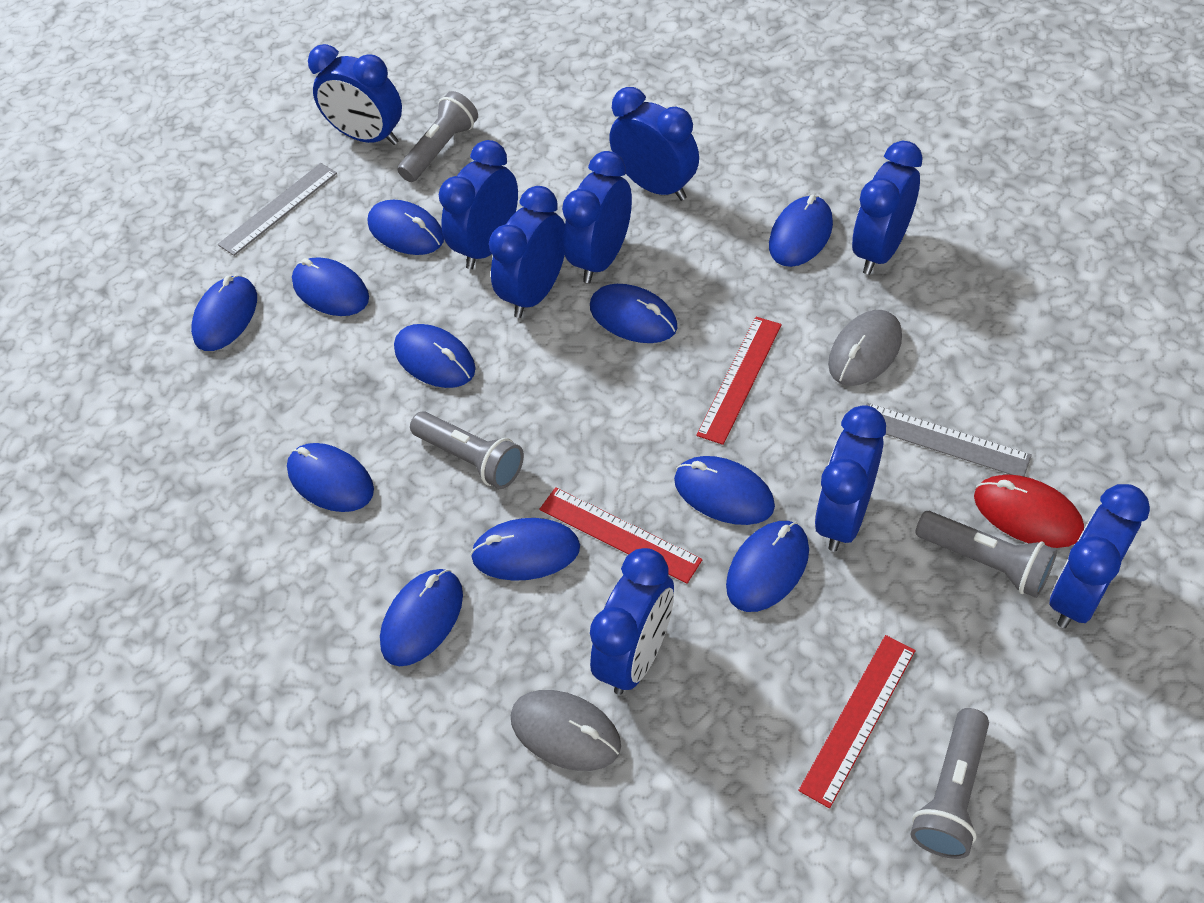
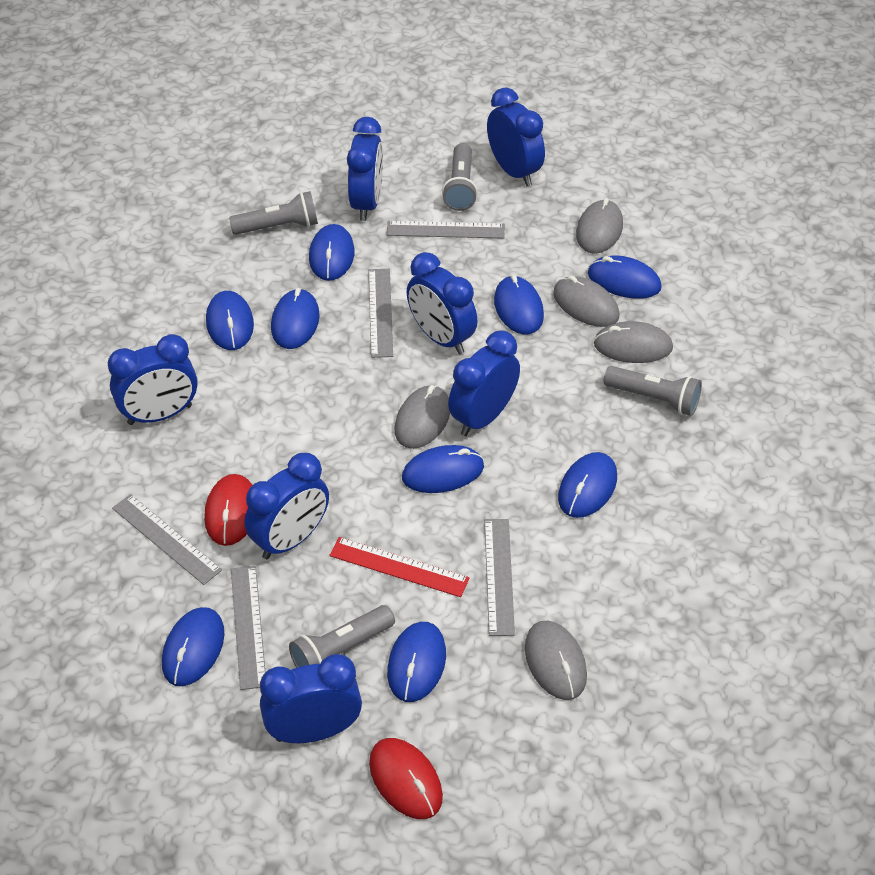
blue clock: [308,44,402,145] [439,140,518,269] [489,186,565,318] [562,151,632,283] [590,548,674,695] [609,87,699,201] [815,405,886,551] [852,141,923,275] [1049,484,1150,628] = 9 -> [108,334,198,425] [244,453,329,559] [260,654,362,743] [347,117,383,221] [407,252,477,354] [448,330,520,436] [487,88,545,186] = 7
blue mouse: [191,275,257,351] [287,443,374,512] [292,257,369,316] [367,200,444,255] [380,569,463,667] [394,324,476,388] [470,518,580,581] [590,284,677,343] [674,456,775,525] [726,521,809,612] [769,195,833,267] = 11 -> [162,607,225,686] [206,291,254,350] [271,288,320,349] [309,224,354,281] [387,622,446,702] [402,445,484,493] [494,275,544,334] [558,452,617,518] [588,255,662,299] = 9
grey mouse: [511,690,621,771] [828,310,902,386] = 2 -> [395,385,450,449] [525,621,587,700] [553,276,620,327] [576,198,623,254] [594,321,673,363] = 5
grey ruler: [218,163,337,256] [866,403,1032,476] = 2 -> [112,494,222,585] [231,566,265,690] [369,269,393,358] [387,221,505,239] [484,519,515,636] = 5
red mouse: [974,474,1084,548] = 1 -> [204,474,252,546] [369,738,443,819] = 2
red ruler: [539,487,702,584] [696,317,782,445] [798,635,916,808] = 3 -> [329,537,469,597] = 1

